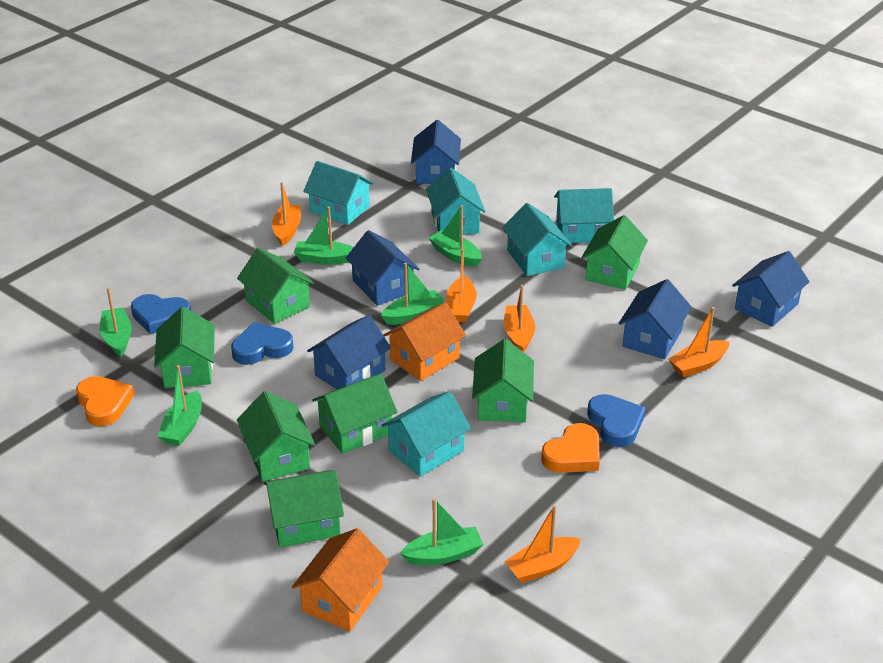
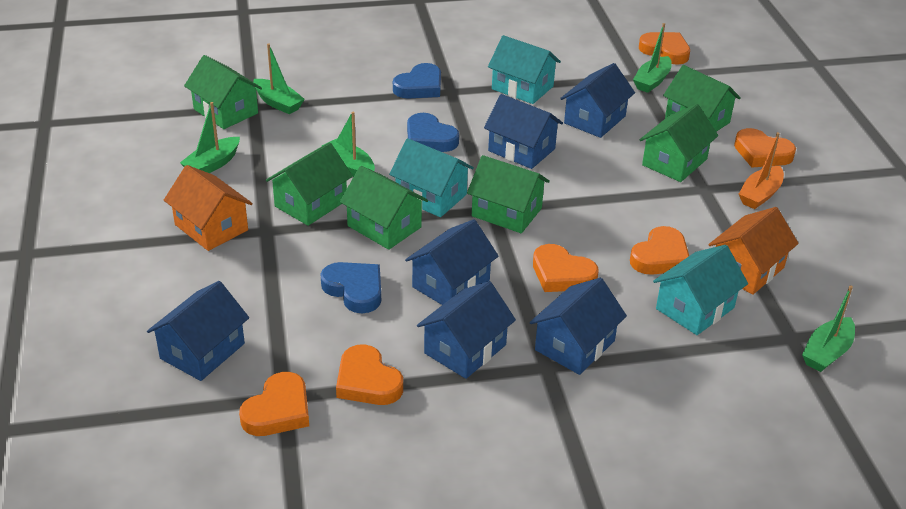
blue house: [307,315,391,389] [346,230,420,306] [411,120,461,184] [618,279,692,359] [732,251,810,327] = 5 -> [147,281,249,381] [405,219,498,305] [417,281,516,379] [484,94,563,169] [530,278,627,375] [560,63,635,138] = 6
green boat: [100,288,132,357] [157,365,202,446] [294,206,354,265] [381,263,445,325] [400,498,483,566] [429,205,482,267] = 6 -> [180,102,240,173] [253,43,305,114] [322,112,375,177] [633,23,672,93] [802,285,855,372] = 5
green house: [154,307,215,388] [237,248,314,324] [237,391,315,481] [264,470,344,548] [312,374,397,454] [472,339,534,422] [581,215,648,290] = 7 -> [184,55,262,129] [266,142,353,226] [340,166,428,250] [467,155,550,233] [640,104,718,182] [663,65,741,132] = 6
orange boat: [272,182,301,246] [446,249,477,323] [504,285,535,352] [504,505,581,583] [669,307,730,377] = 5 -> [739,132,784,209] = 1
orange heart: [76,376,135,426] [541,423,600,473] = 2 -> [239,372,309,436] [336,344,403,405] [533,244,599,292] [630,226,689,275] [639,32,690,65] [734,128,796,167] = 6
turquoise house: [303,161,374,225] [382,391,471,477] [426,168,486,235] [502,203,572,276] [554,188,614,243] = 5 -> [389,138,474,217] [488,35,561,104] [653,245,748,335] = 3

